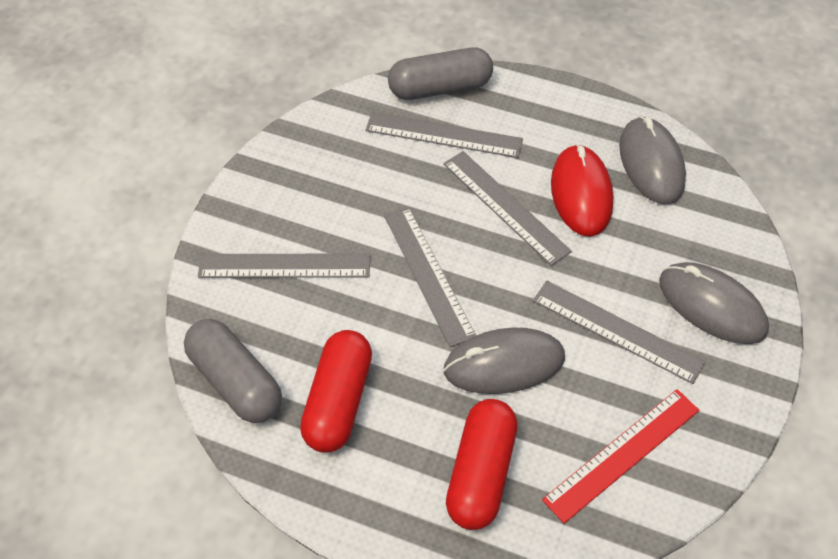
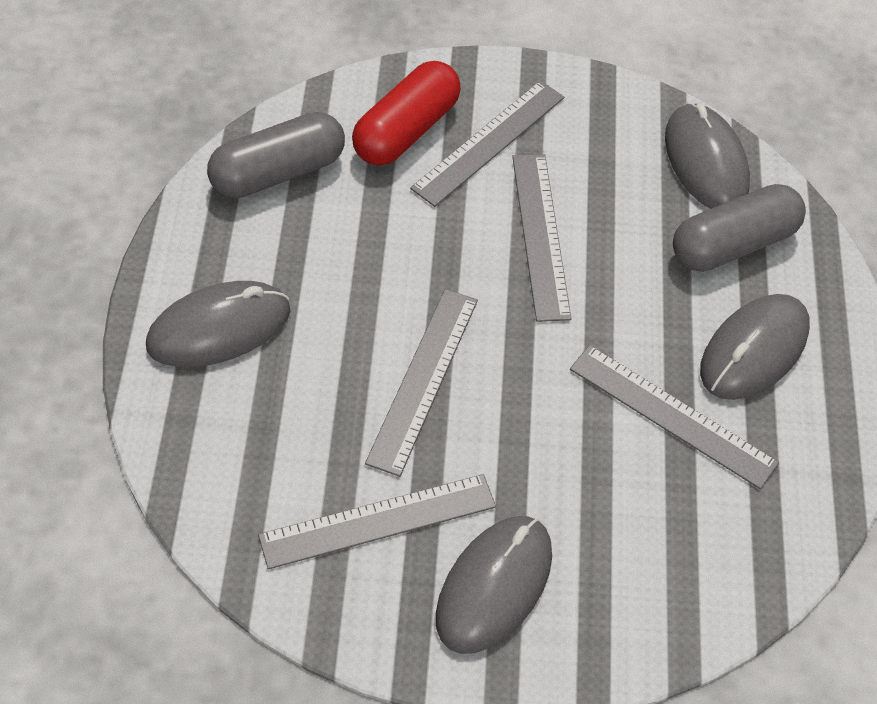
grey mouse: [443,328,565,394] [619,116,686,204] [659,262,769,344] = 3 -> [146,281,290,367] [436,516,552,654] [665,103,750,209] [700,294,810,400] = 4
red capsule: [300,330,372,452] [446,399,517,530] = 2 -> [352,61,461,166] = 1
red mouse: [551,144,613,237] = 1 -> none = 0
red ruler: [542,389,699,524] = 1 -> none = 0

